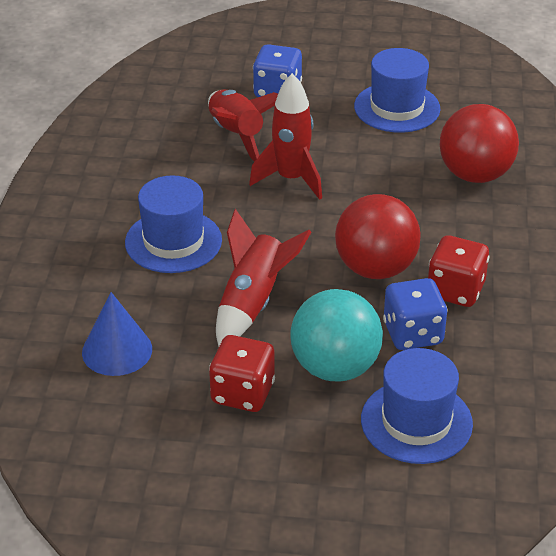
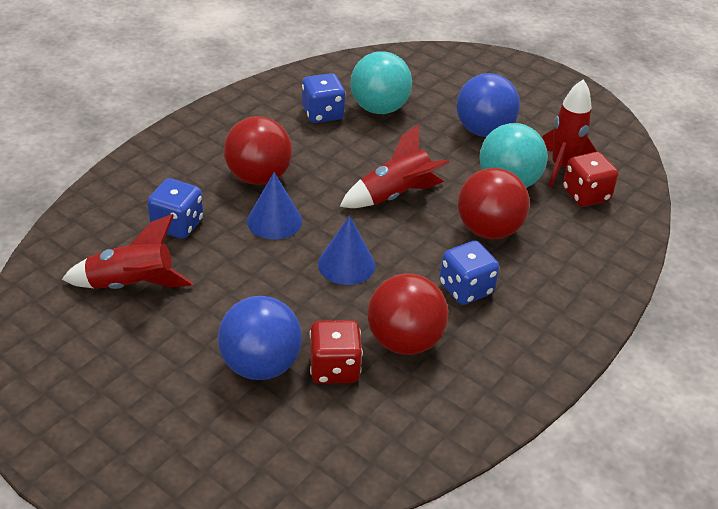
blue ball: none = 0 -> [218,296,302,380] [457,73,520,137] = 2
blue cone: [82,292,152,376] = 1 -> [247,172,302,240] [318,216,376,285] = 2
blue dice: [253,44,302,97] [383,278,447,350] = 2 -> [147,178,203,239] [302,73,345,123] [439,241,499,305] = 3
blue hat: [125,175,222,273] [354,48,440,133] [361,348,473,464] = 3 -> none = 0
red ball: [335,194,421,279] [440,104,519,183] = 2 -> [224,116,292,185] [367,273,448,355] [458,168,530,239] = 3
turquoise ball: [291,289,383,381] = 1 -> [350,51,412,114] [479,123,548,188] = 2

